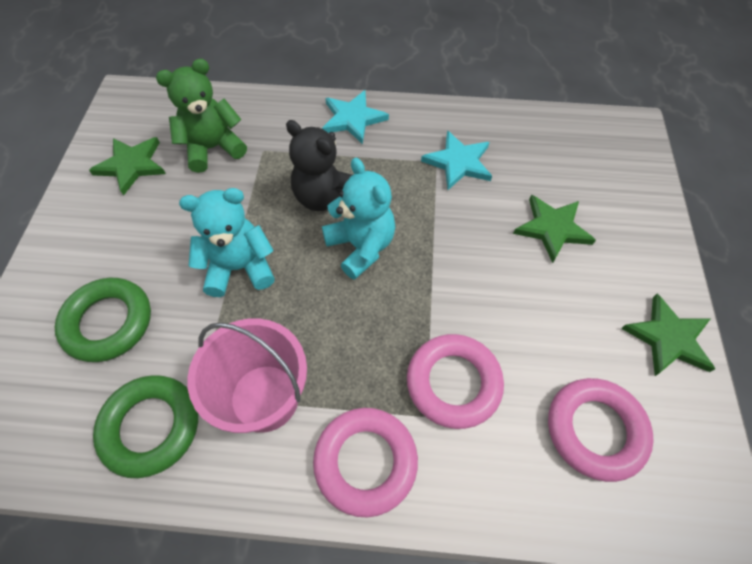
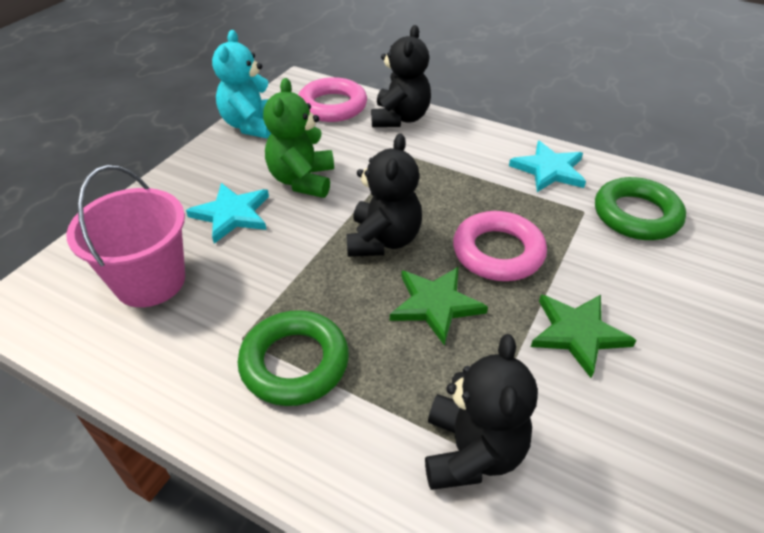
black teddy bear: [286,120,352,211] = 1 -> [346,133,422,257] [371,25,431,127] [425,334,538,490] = 3
green star: [89,137,166,196] [513,195,596,263] [621,294,715,376] = 3 -> [390,267,488,346] [531,295,636,378] = 2
pink ring: [313,408,418,518] [407,334,504,429] [548,378,654,482] = 3 -> [298,77,367,122] [453,211,547,281] = 2
turquoise teddy bear: [179,188,275,297] [322,157,395,280] = 2 -> [212,30,271,139] = 1

